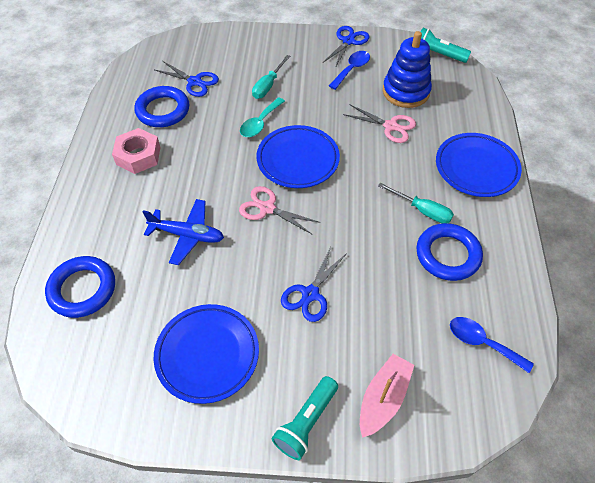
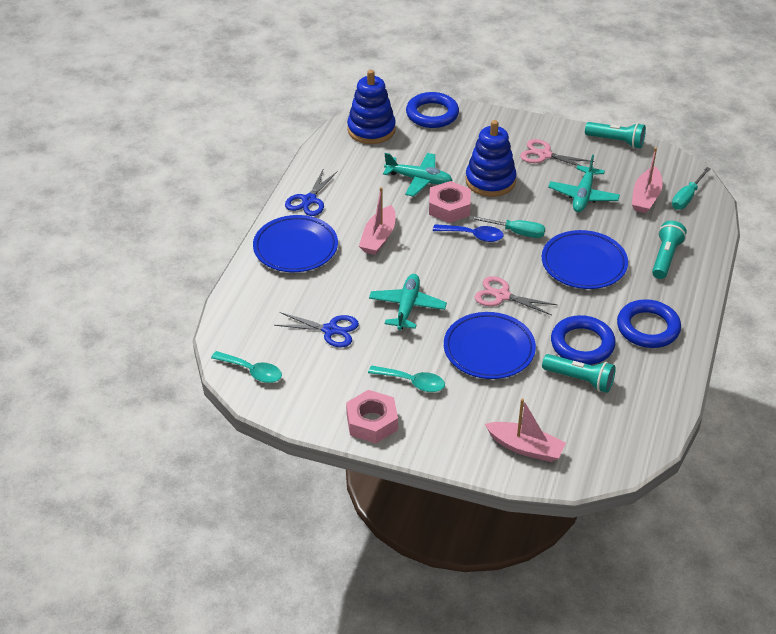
blue plane: [143,199,224,265] = 1 -> none = 0
blue scissors: [155,61,219,97] [281,247,347,322] [323,26,369,68] = 3 -> [274,312,359,348] [285,168,338,216] = 2
blue spoon: [329,51,370,90] [450,317,534,373] = 2 -> [433,224,504,242] = 1
blue stacking toy: [383,31,432,108] = 1 -> [347,70,396,144] [465,120,516,197] = 2
pink boat: [360,354,414,438] = 1 -> [359,187,395,255] [485,398,566,462] [632,147,663,213] = 3
pink nut: [112,128,161,174] = 1 -> [346,390,398,443] [429,181,471,223] = 2
turquoise flashlight: [272,376,338,460] [421,28,471,63] = 2 -> [542,354,616,393] [585,122,646,148] [652,221,687,279] = 3
turquoise plane: none = 0 -> [369,274,447,330] [383,153,452,197] [548,155,620,212] = 3
turquoise spoon: [240,97,285,137] = 1 -> [211,351,282,383] [368,365,445,392] = 2

